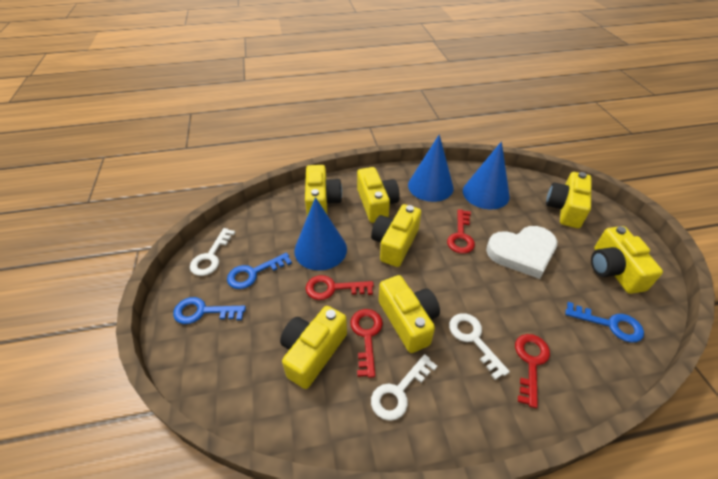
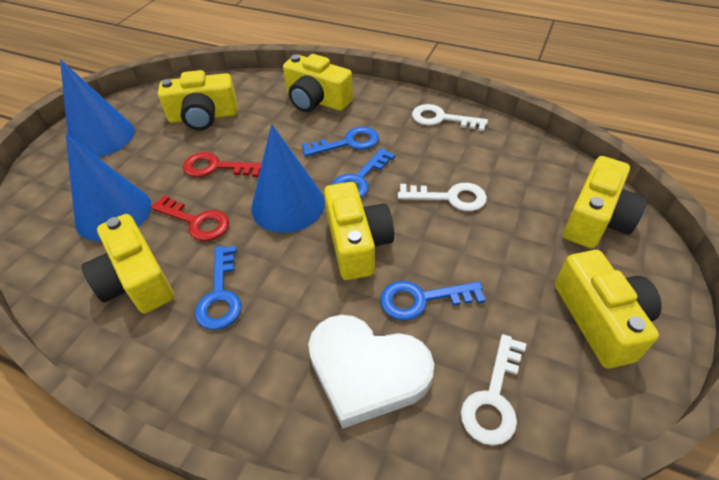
blue key: [173,297,246,324] [227,253,292,289] [565,302,644,342] = 3 -> [195,246,241,330] [302,127,379,157] [332,148,395,198] [380,281,485,321] = 4
red key: [305,275,374,300] [350,309,383,378] [447,209,475,254] [515,334,550,408] = 4 -> [151,195,229,241] [183,152,262,177] = 2
yellow camera: [280,306,347,389] [305,165,342,216] [357,167,400,223] [371,204,421,267] [379,275,440,353] [546,172,591,228] [591,226,663,294] = 7 -> [81,214,174,314] [158,70,238,130] [283,54,353,112] [324,182,394,280] [555,250,662,369] [563,156,648,249] = 6

